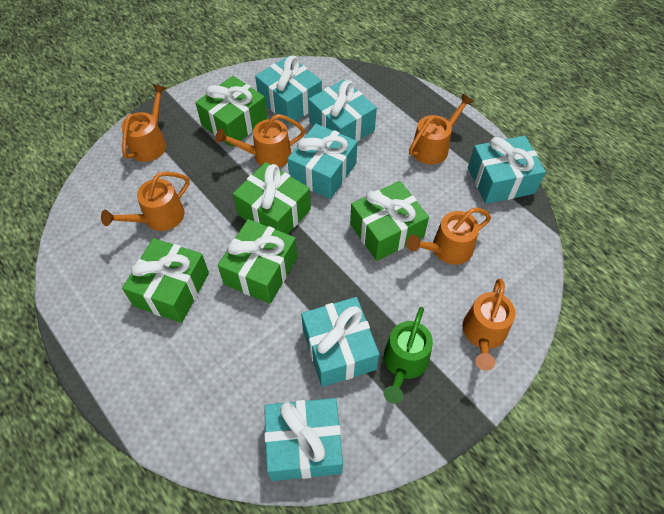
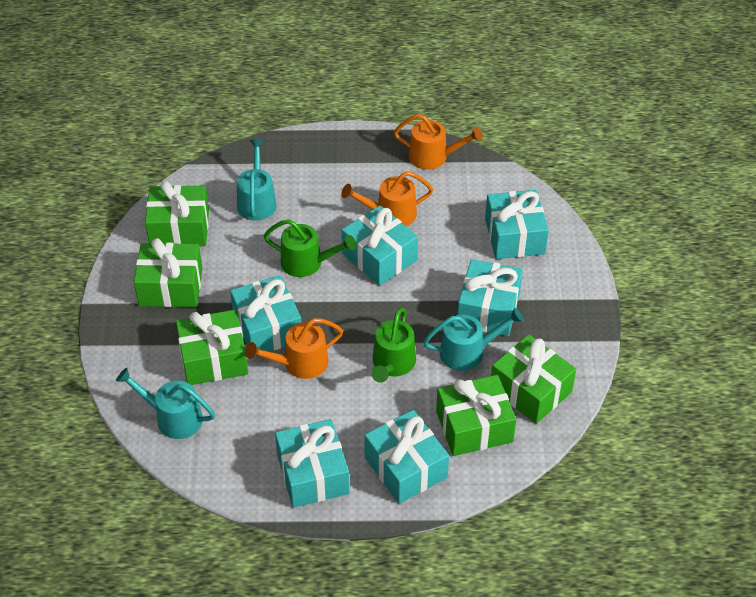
green watering can: [384,307,433,404] = 1 -> [264,219,356,277] [372,308,416,383] = 2
orange watering can: [101,172,190,231] [121,84,166,162] [215,114,305,168] [406,208,491,265] [409,93,474,165] [463,278,515,371] = 6 -> [245,318,343,379] [341,171,433,226] [394,114,483,170] = 3
turquoise watering can: none = 0 -> [116,368,215,439] [237,139,277,221] [423,308,524,371] = 3

